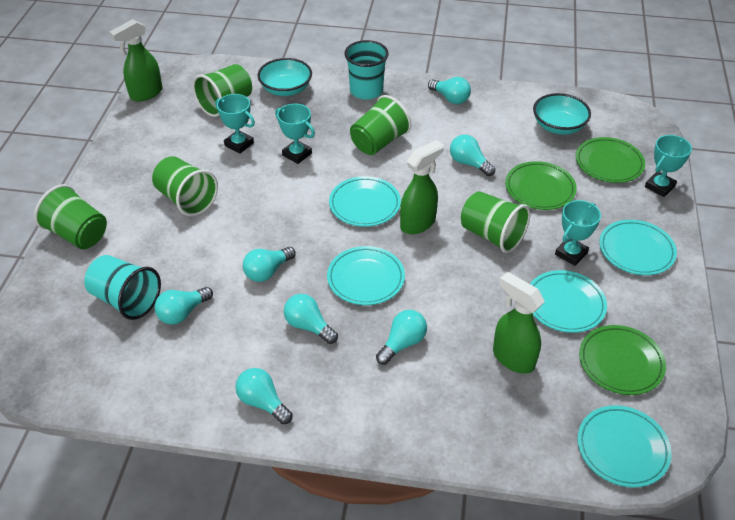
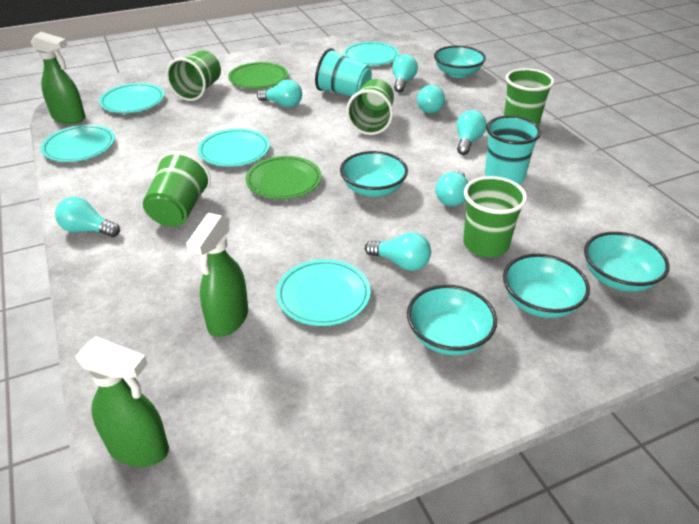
green plate: [505,161,577,210] [576,137,645,183] [579,325,666,395] = 3 -> [228,62,288,89] [245,156,322,199] = 2
turquoise bowl: [257,58,312,96] [533,93,591,135] = 2 -> [340,151,408,197] [407,285,497,355] [434,46,486,78] [503,254,590,318] [584,232,670,292] = 5
turquoise trophy: [215,94,255,154] [275,104,315,164] [555,200,601,266] [645,135,692,197] = 4 -> none = 0

